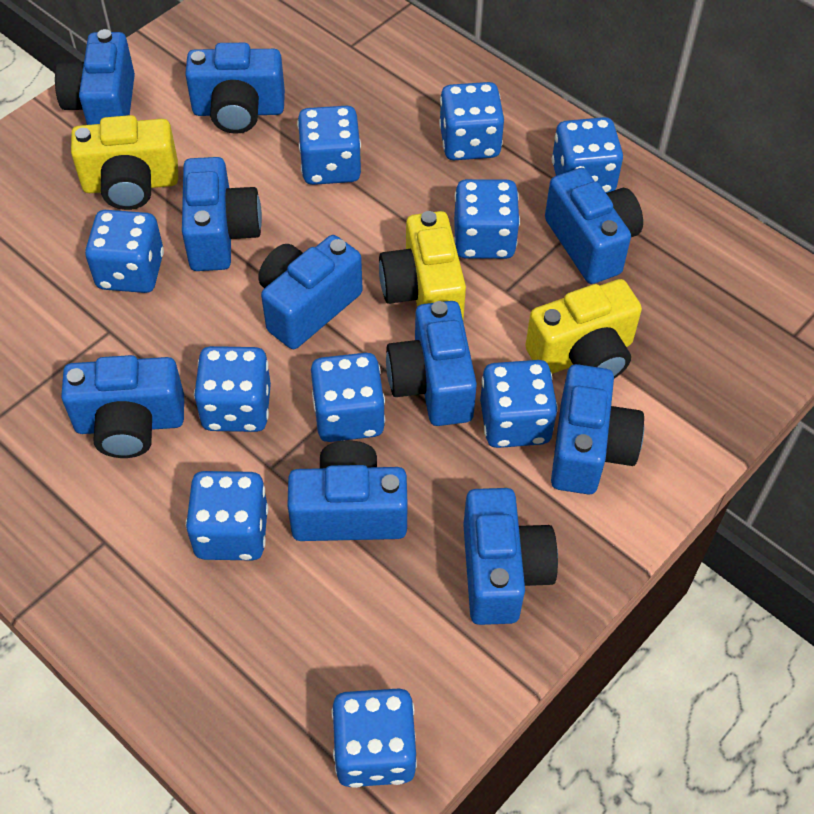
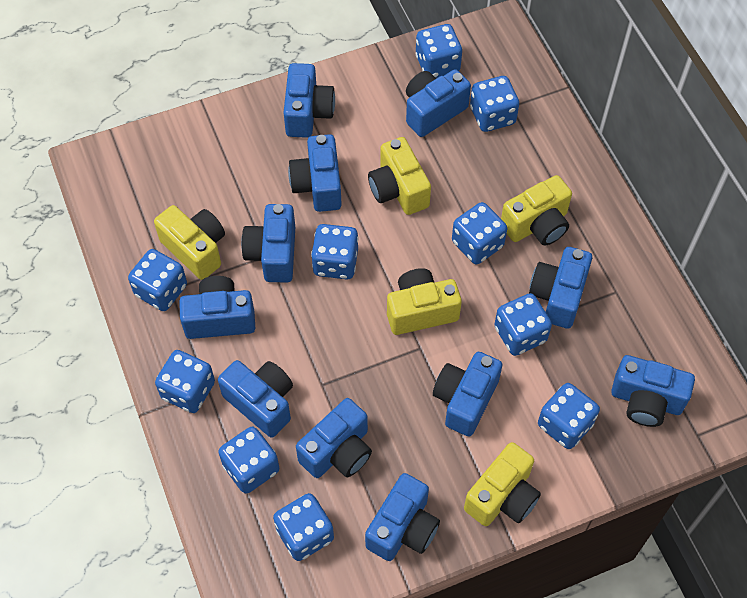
blue camera: [55,29,135,125] [61,355,184,458] [182,157,262,271] [185,43,285,134] [258,235,363,349] [287,440,408,541] [386,301,477,426] [463,488,558,625] [545,168,643,284] [551,364,644,495] = 10 -> [179,276,255,339] [218,360,293,438] [241,204,295,282] [284,63,335,138] [288,134,342,212] [296,398,372,478] [365,473,440,561] [406,69,471,137] [433,352,503,436] [529,247,592,329] [611,355,695,427] = 11
yellow camera: [71,115,178,210] [379,211,466,319] [525,279,642,378] = 3 -> [154,205,225,280] [368,137,431,215] [387,268,462,335] [464,442,541,526] [501,175,572,246] = 5

